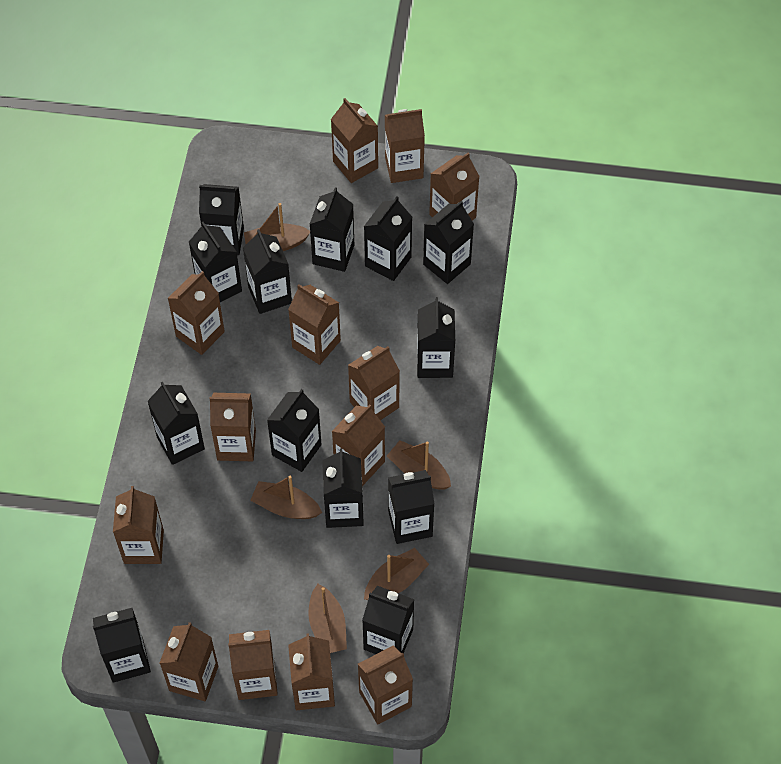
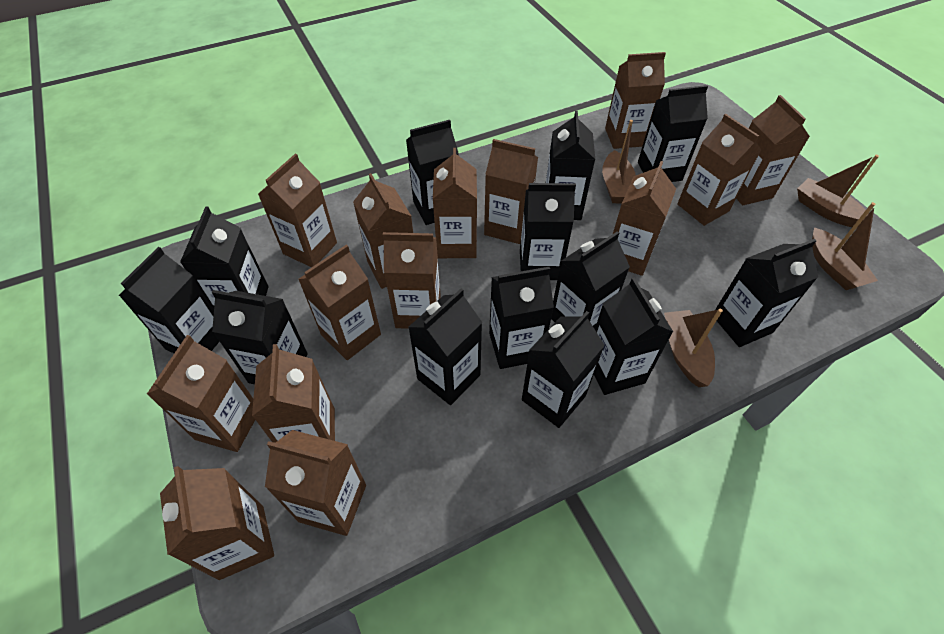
brown boat: [244,203,310,251] [250,476,322,519] [308,584,347,653] [364,548,429,600] [387,440,451,489] = 5 -> [602,120,636,203] [664,309,723,387] [797,155,879,227] [812,202,878,290] = 4
brown carton: [113,486,164,564] [160,622,218,701] [168,271,225,355] [209,393,256,461] [228,630,278,700] [288,284,341,365] [288,633,335,710] [331,98,378,183] [332,404,385,486] [348,346,400,420] [358,645,413,725] [385,109,425,183] [429,153,480,220] = 13 -> [147,335,255,452] [160,466,274,580] [252,344,335,443] [258,154,337,267] [265,430,366,536] [298,244,381,360] [353,173,413,289] [383,232,441,329] [433,148,477,258] [484,139,538,244] [605,52,666,149] [613,161,676,276] [677,114,761,226] [736,95,810,205] = 14

